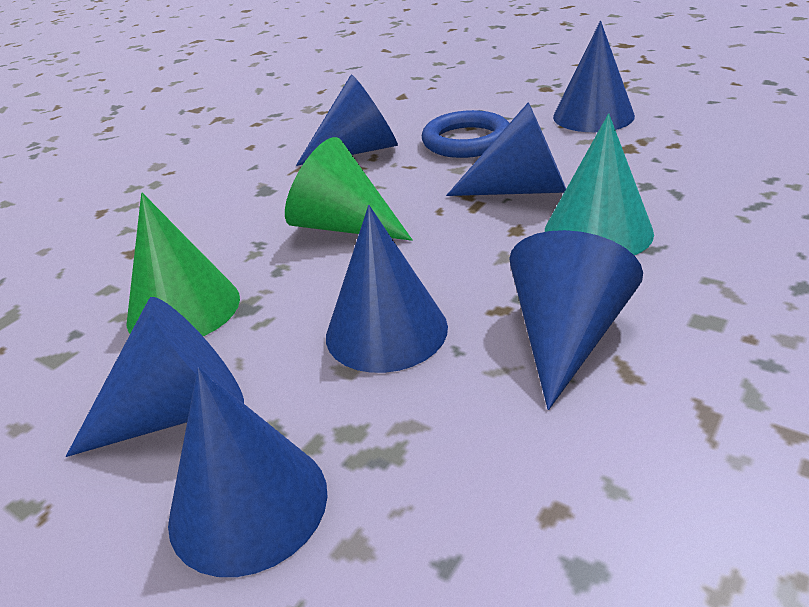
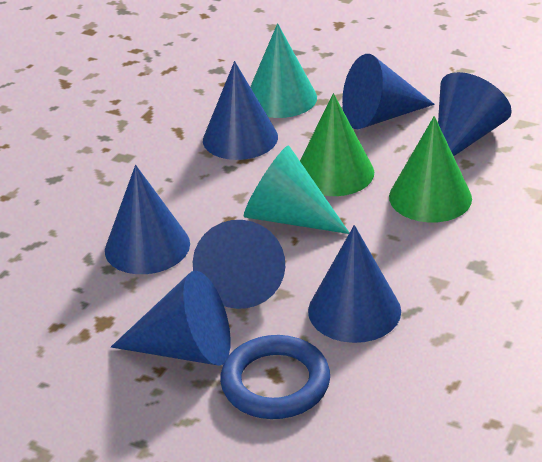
turquoise cone: [545,114,654,255] = 1 -> [244,146,349,234] [250,23,317,118] = 2

